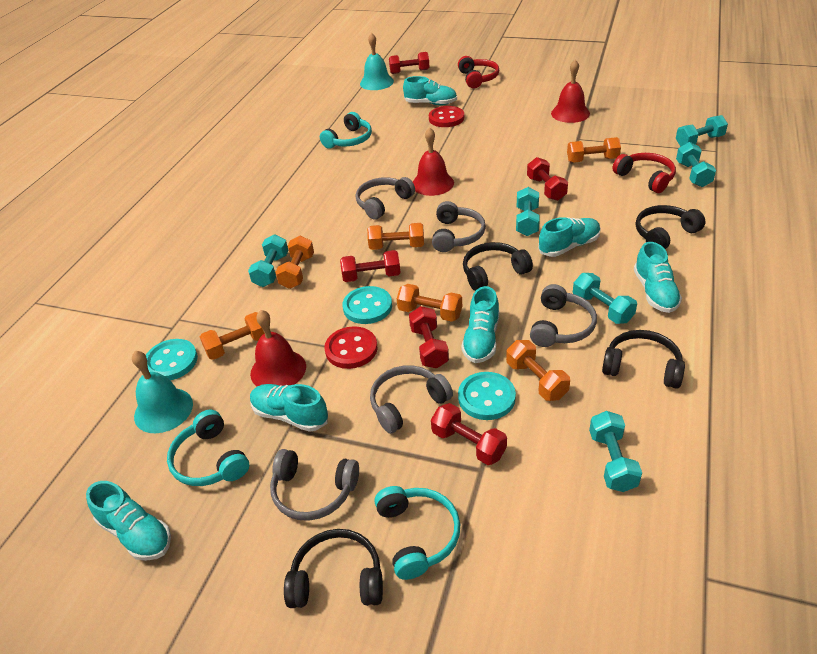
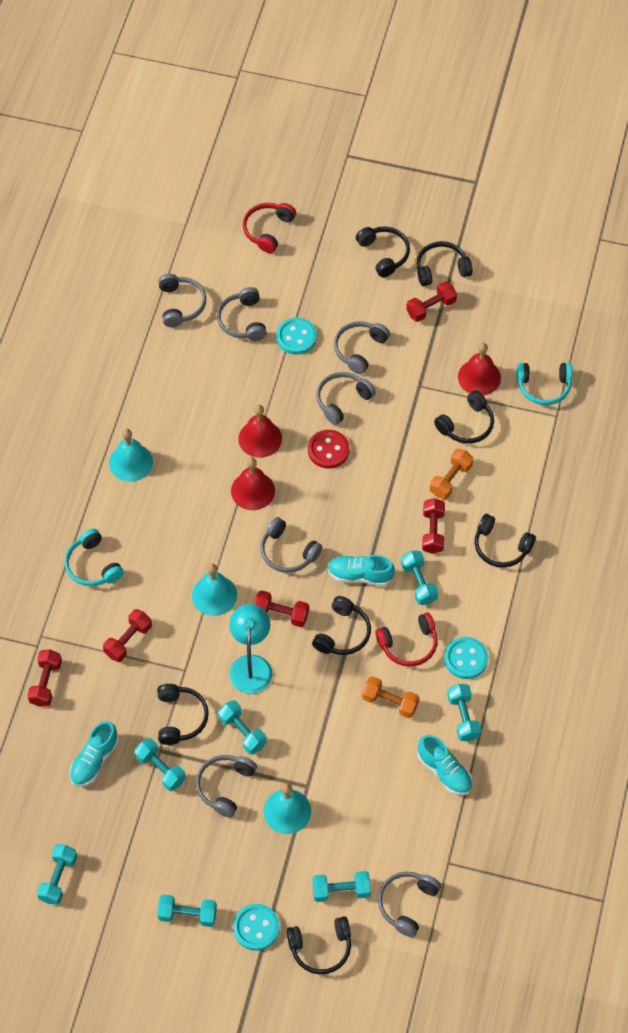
black headphones: [284,529,383,608] [463,242,533,291] [602,330,685,389] [636,205,706,249] = 4 -> [157,684,209,745] [286,916,351,975] [312,596,371,655] [356,226,410,277] [416,241,473,286] [434,390,494,444] [475,514,536,568] = 7
grey headphones: [270,449,359,521] [356,177,415,220] [370,365,453,434] [432,201,486,252] [530,284,597,347] = 5 -> [158,274,206,327] [196,755,257,817] [217,287,267,341] [261,517,322,573] [316,372,376,425] [334,321,390,374] [378,871,441,937] = 7
orange dumbbell: [200,312,264,360] [275,236,314,289] [367,223,424,250] [397,284,462,322] [506,340,570,401] [567,137,621,163] = 6 -> [362,676,419,718] [430,449,473,499] = 2
red button: [325,326,377,369] [429,106,464,127] = 2 -> [308,430,349,469] = 1
turquoise bell: [132,351,193,433] [360,33,394,90] = 2 -> [109,429,153,482] [192,564,237,616] [264,783,311,834] = 3
turquoise dumbbell: [248,234,288,287] [516,187,540,236] [573,273,637,324] [589,411,642,492] [676,115,728,147] [676,142,716,187] = 6 -> [37,844,77,905] [134,738,186,791] [157,894,217,927] [218,700,267,755] [313,871,371,902] [401,551,438,605] [447,684,481,741] = 7
turquoise headphones: [167,410,249,486] [320,112,372,149] [374,486,460,580] = 3 -> [64,528,124,586] [516,363,573,405] = 2
turquoise lamp: none = 0 -> [229,604,272,694] = 1
turquoise shoe: [86,481,171,561] [250,384,328,432] [403,76,457,105] [461,286,499,363] [538,217,601,257] [634,242,682,313] = 6 -> [69,721,119,787] [328,555,395,586] [417,735,472,795] = 3

